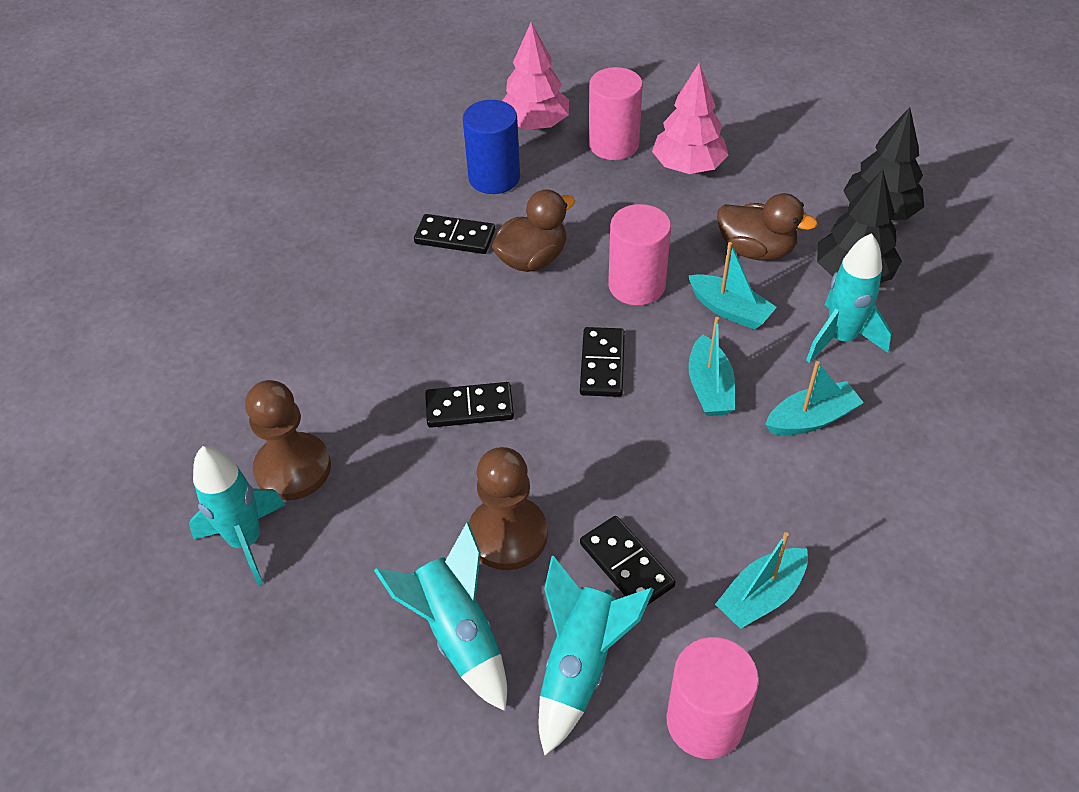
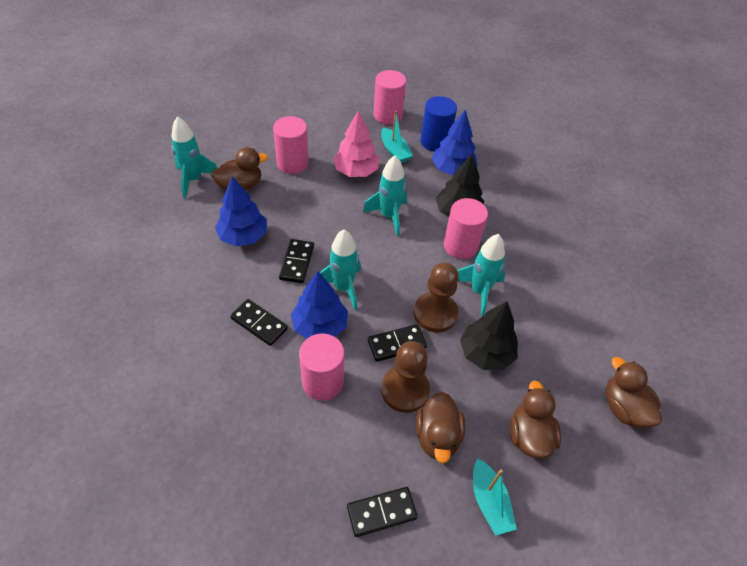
blue tree: none = 0 -> [215,176,267,246] [291,271,348,339] [432,110,478,175] = 3
brown duck: [492,190,575,272] [717,193,818,261] = 2 -> [211,147,268,191] [416,392,465,463] [510,381,561,459] [606,357,662,428] = 4
pink cylinder: [589,67,643,160] [608,204,671,305] [666,637,759,759] = 3 -> [273,116,309,174] [299,334,344,401] [374,70,406,125] [444,198,488,259] = 4
pink tree: [502,22,569,130] [652,63,728,174] = 2 -> [333,110,380,177] = 1
turquoise boat: [688,242,777,330] [688,317,735,416] [715,532,808,629] [765,361,864,435] = 4 -> [381,111,413,163] [473,458,517,536] = 2

